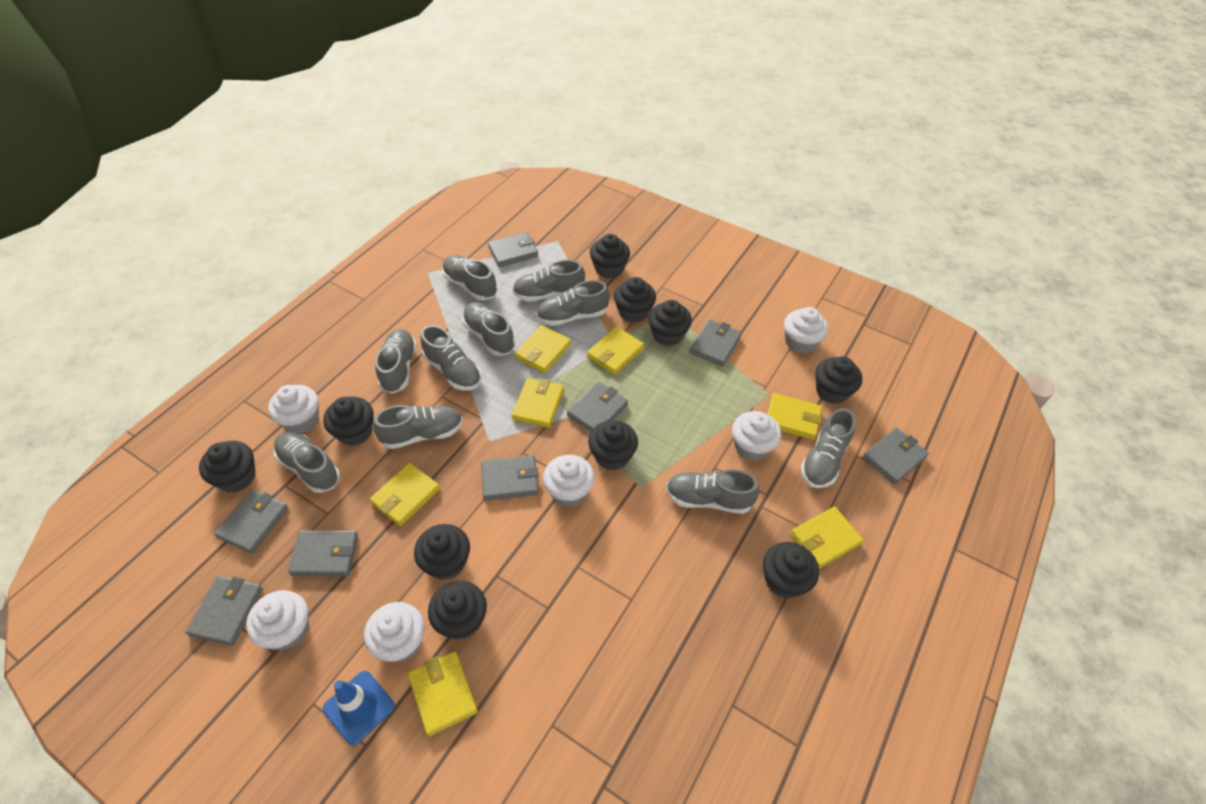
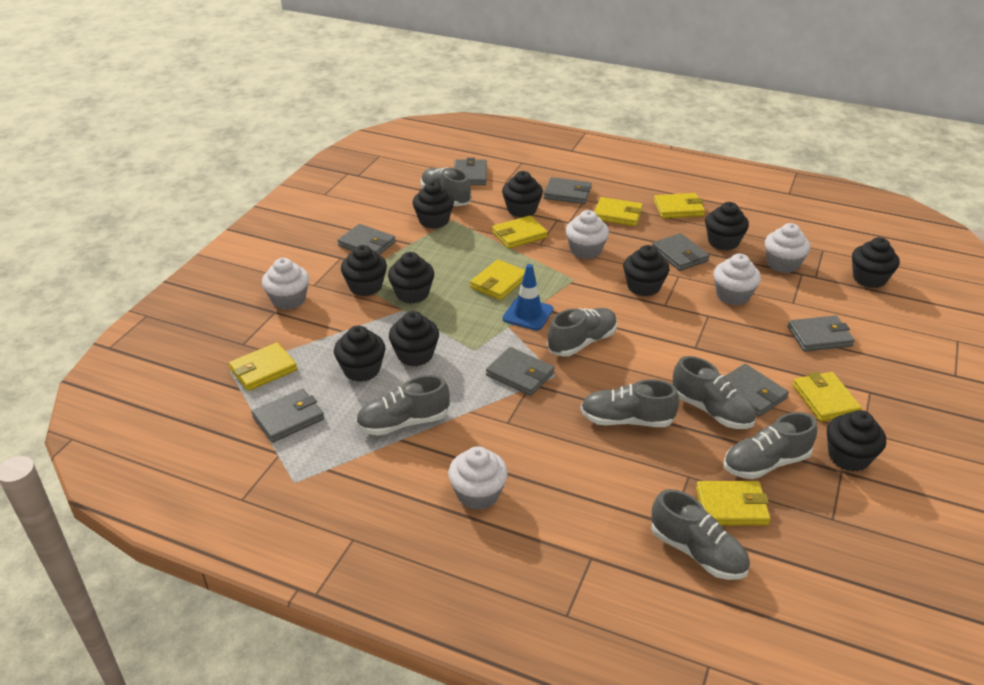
grey shoe: [274,431,340,493] [373,405,463,449] [375,329,417,394] [420,325,482,391] [442,255,498,301] [462,302,515,356] [512,260,585,302] [536,280,609,326] [666,469,760,514] [801,408,856,488] = 10 -> [356,375,450,436] [421,168,471,206] [547,308,617,356] [581,379,679,427] [651,489,750,580] [673,356,756,429] [724,412,817,479] = 7
white cupcake: [246,590,309,650] [268,385,319,433] [364,602,425,662] [543,455,595,507] [732,411,781,461] [784,307,828,353] = 6 -> [262,258,309,310] [448,446,508,510] [565,210,609,259] [714,254,761,305] [765,223,810,273] = 5

